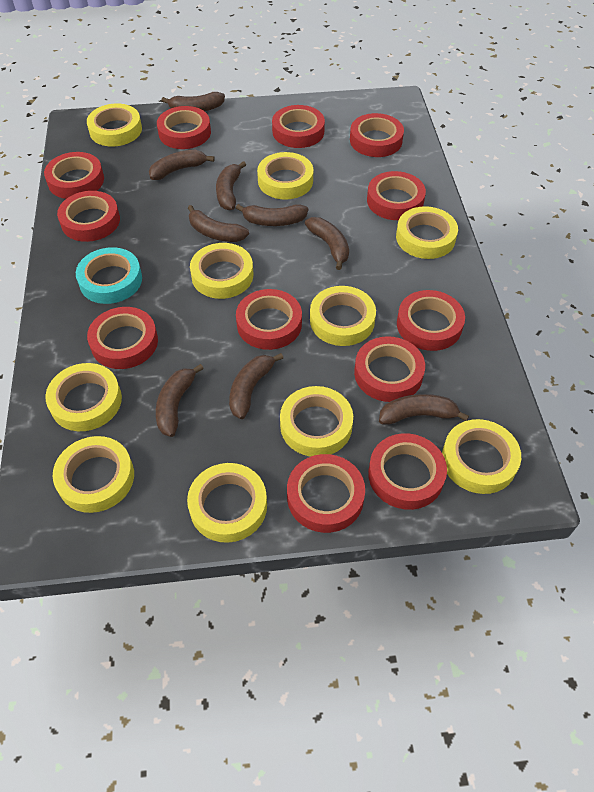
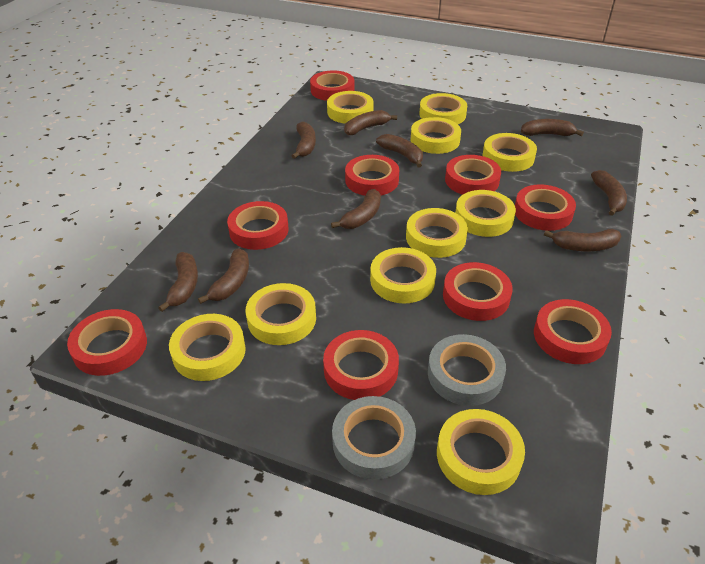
grey tape: none = 0 -> [332,396,416,480] [428,334,506,406] = 2
red tape: [44,152,104,199] [57,191,120,242] [87,307,158,369] [157,106,211,149] [236,289,302,350] [272,105,325,148] [287,454,365,533] [350,113,404,157] [354,336,425,402] [367,171,426,220] [368,433,447,510] [397,290,465,351] = 12 -> [67,309,147,376] [227,201,289,250] [310,70,354,101] [323,330,399,400] [345,155,399,196] [443,262,513,321] [445,155,501,195] [515,184,576,231] [534,299,612,364] = 9
turquoise tape: [76,247,142,304] = 1 -> none = 0

